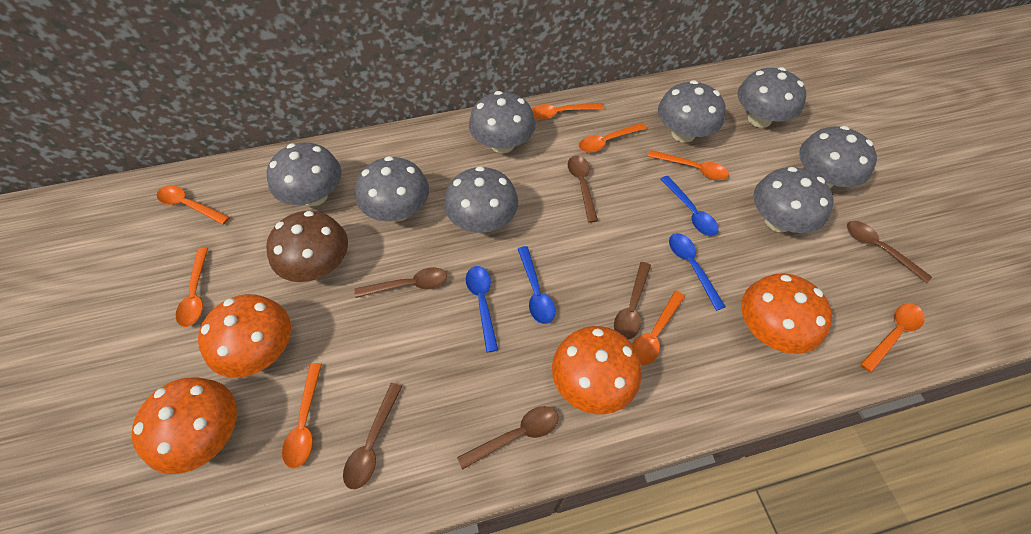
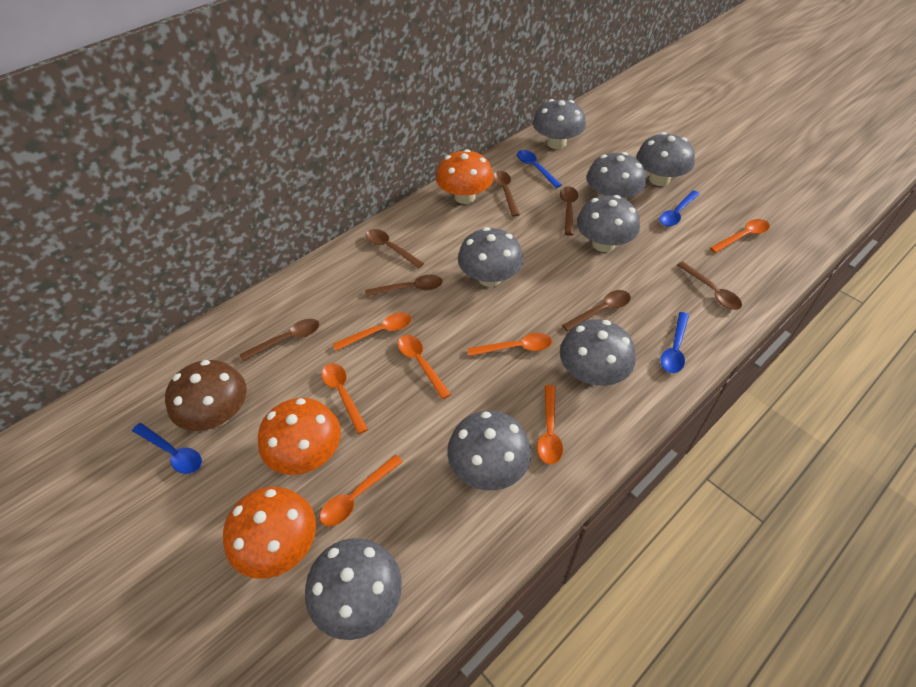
brown spoon: [343,383,402,489] [354,267,447,298] [457,406,558,470] [568,155,598,223] [614,262,651,340] [847,221,932,283] = 6 -> [239,319,320,361] [365,275,443,297] [366,229,424,268] [493,171,520,217] [560,186,578,236] [562,290,631,332] [677,261,742,310] = 7
orange mushroom: [132,377,237,474] [198,294,291,378] [552,326,642,414] [741,273,832,354] = 4 -> [223,487,316,579] [258,398,341,475] [436,149,494,204] = 3
orange spoon: [157,185,230,225] [176,248,208,327] [282,363,322,468] [532,103,603,119] [579,123,647,153] [632,291,685,366] [648,150,729,180] [861,303,925,373] = 8 -> [320,455,403,526] [322,363,368,434] [333,312,412,351] [398,335,451,399] [468,333,552,356] [537,385,563,464] [710,219,770,253] = 7

